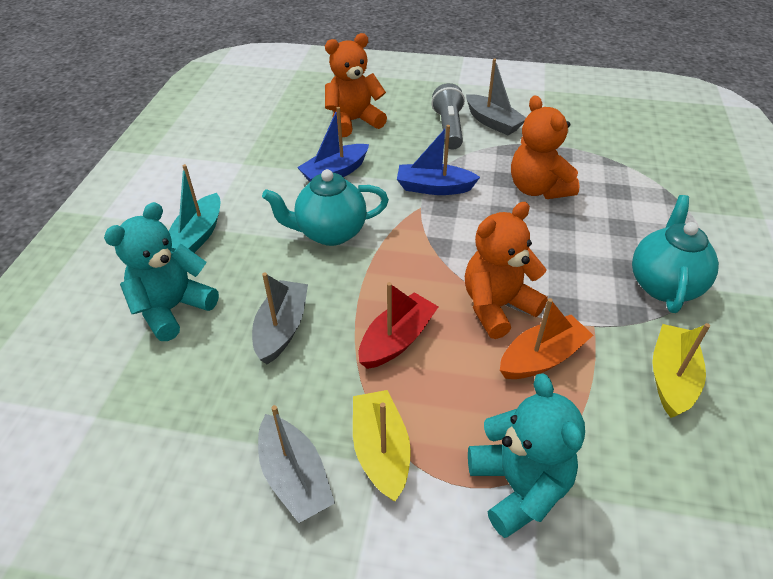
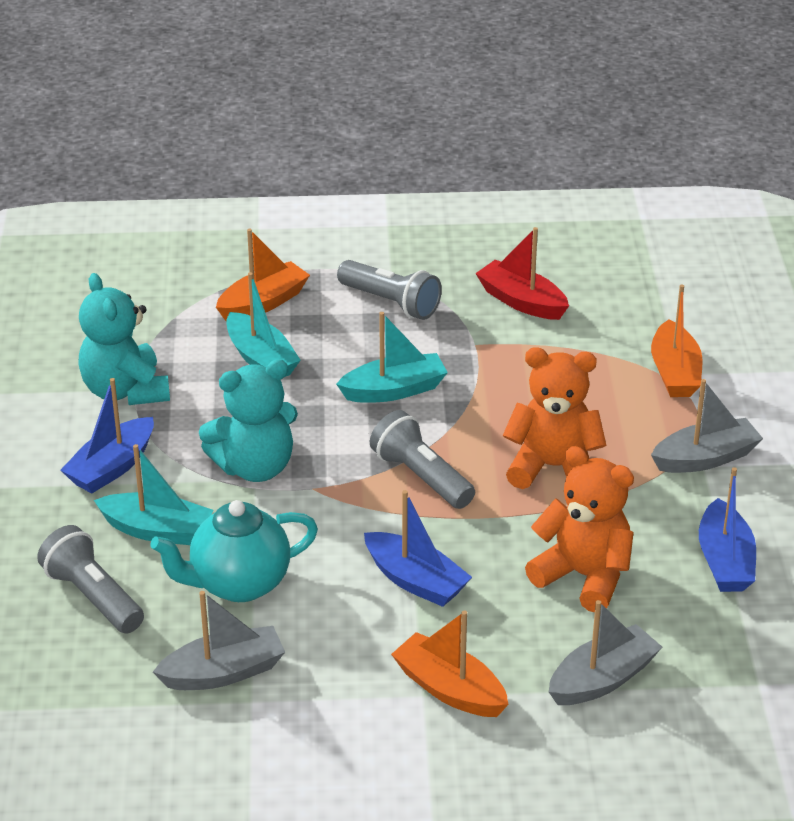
blue boat: [297,107,369,182] [397,125,480,195] = 2 -> [61,378,154,493] [364,490,472,607] [699,467,756,592] = 3
grey flashlight: [431,83,465,149] = 1 -> [37,525,144,634] [337,260,442,320] [370,410,475,509] = 3
orange boat: [500,298,593,379] = 1 -> [216,229,310,321] [391,610,509,717] [651,285,702,397] = 3
orange teddy bear: [325,33,387,137] [465,202,548,339] [511,95,580,199] = 3 -> [503,347,606,489] [525,446,634,612] = 2
turquoise boat: [169,164,220,253] = 1 -> [94,444,214,545] [226,272,301,377] [336,312,448,403] = 3
turquoise teapot: [262,169,389,246] [632,195,719,313] = 2 -> [150,500,318,602] = 1
yellow boat: [353,390,411,501] [652,323,710,418] = 2 -> none = 0

